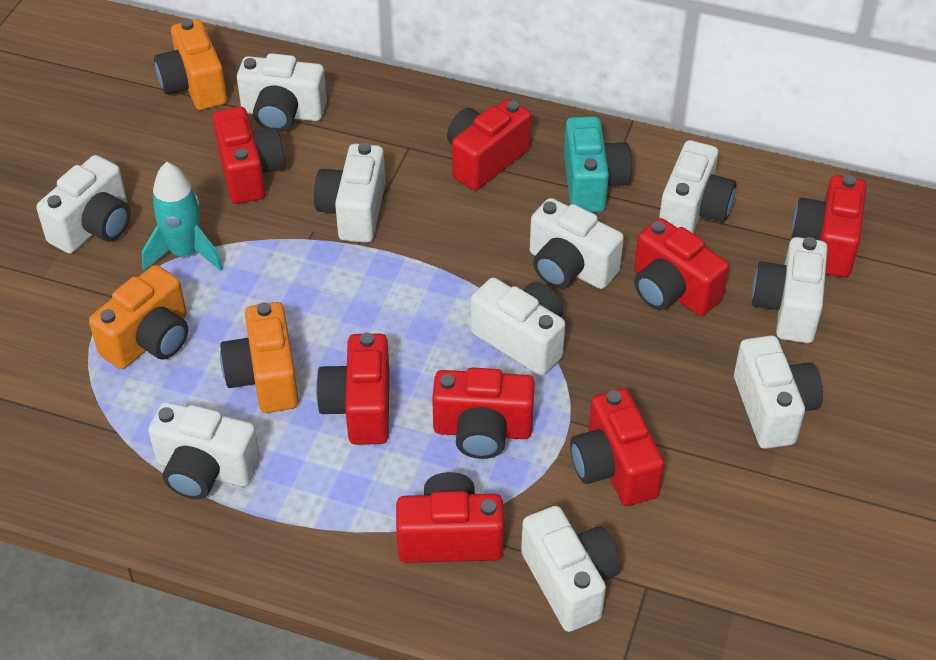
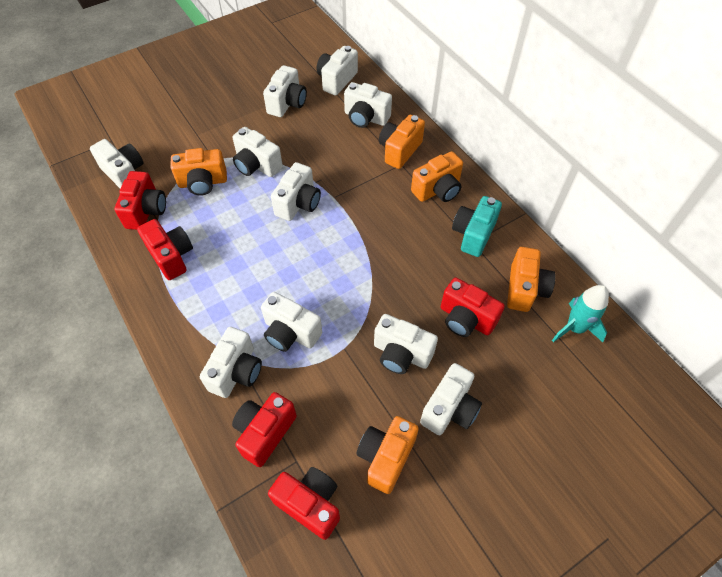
orange camera: [89,265,188,369] [154,19,227,110] [220,302,299,413] = 3 -> [171,148,227,196] [357,416,419,494] [379,115,425,169] [411,151,463,202] [507,247,556,312] = 5
red camera: [212,107,285,204] [316,333,389,445] [396,472,504,563] [432,367,535,459] [447,99,531,191] [570,388,664,506] [634,218,729,316] [791,175,867,277] = 8 -> [114,171,166,230] [137,219,193,280] [232,392,297,467] [268,467,340,540] [441,278,505,337] = 5

